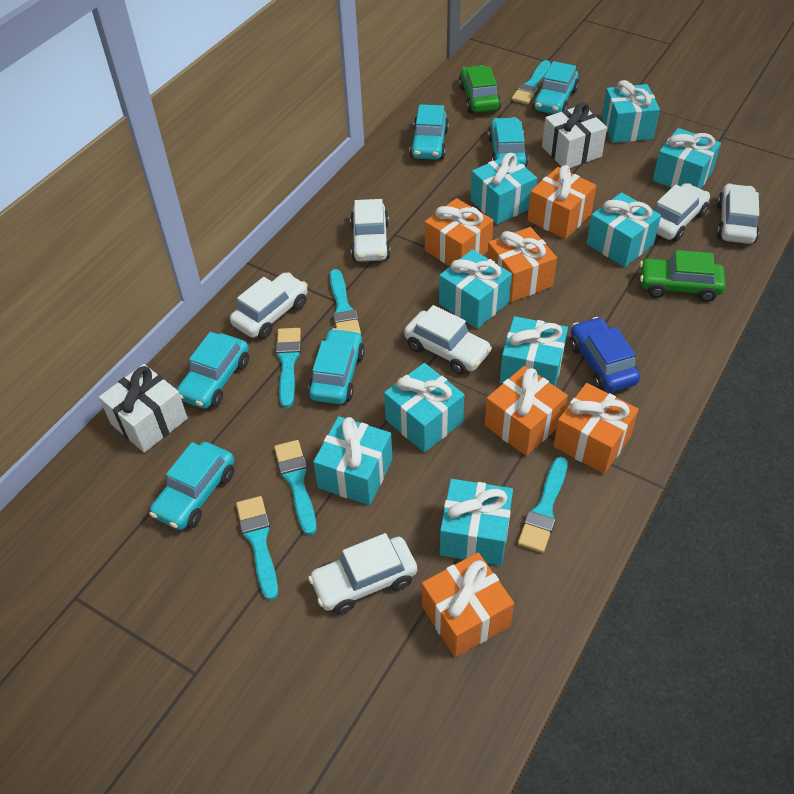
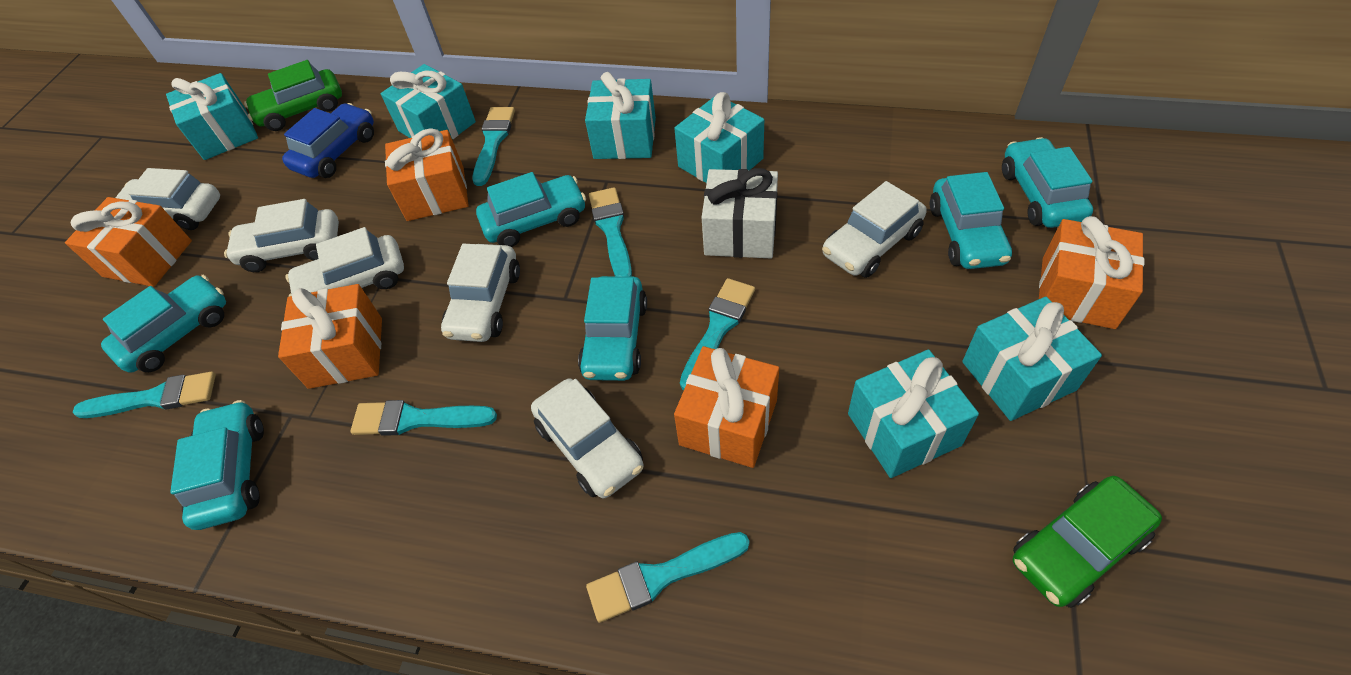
orange gift: [422,552,514,657] [425,198,493,266] [485,366,568,456] [487,227,557,302] [527,165,596,239] [553,383,639,474] = 6 -> [65,197,192,287] [278,284,382,389] [385,128,469,221] [674,346,779,468] [1039,216,1144,329] = 5
turquoise gift: [313,416,392,505] [384,363,465,453] [439,249,512,329] [440,479,513,566] [471,153,537,224] [500,316,568,387] [587,192,661,267] [602,80,660,143] [653,128,721,189] = 9 -> [166,73,258,160] [381,64,476,139] [585,72,656,159] [674,92,764,183] [848,349,979,478] [962,297,1102,421] = 6
white gift: [99,364,188,453] [542,102,607,168] = 2 -> [702,168,778,258] = 1

